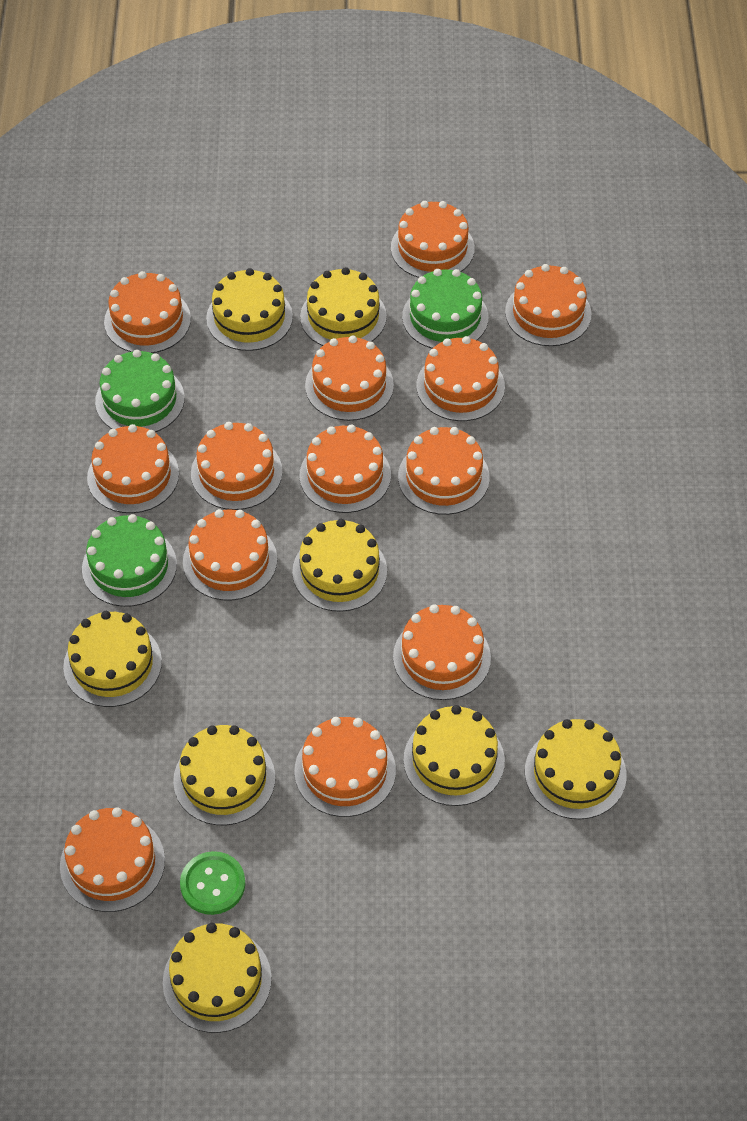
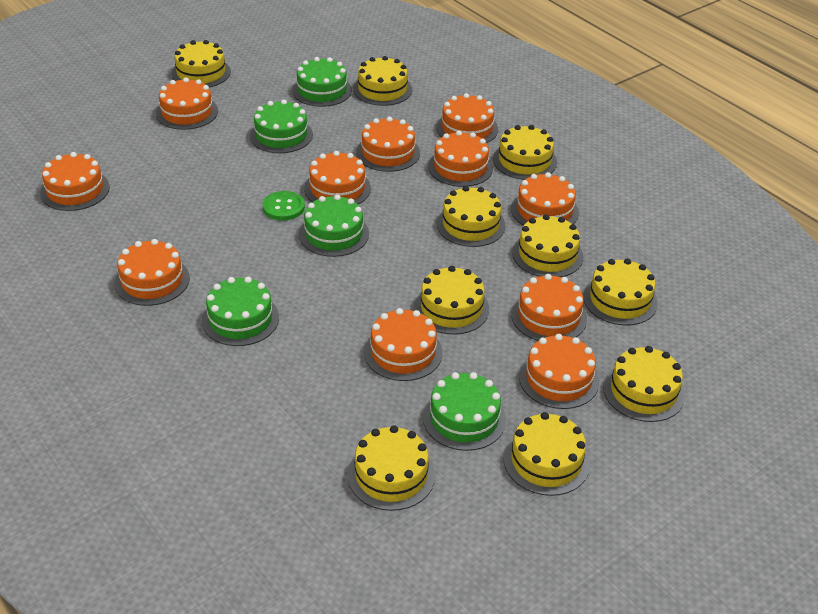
green cake: [82,514,177,607] [95,350,185,432] [402,269,488,349] = 3 -> [202,277,279,346] [250,100,313,153] [292,57,352,107] [299,194,369,257] [423,372,506,451] = 5
orange cake: [60,807,165,912] [87,424,179,513] [104,271,191,353] [183,509,277,601] [191,422,282,510] [294,717,396,817] [299,424,391,513] [305,335,394,421] [391,201,475,278] [393,604,491,700] [398,427,490,515] [416,336,505,421] [505,264,591,346] = 13 -> [40,152,110,211] [115,239,190,306] [156,77,218,130] [304,151,371,204] [356,116,420,172] [364,308,443,381] [428,131,493,187] [436,93,498,143] [511,172,579,226] [511,274,587,341] [519,334,599,409] = 11
yellow cake: [63,611,162,707] [163,923,272,1033] [173,725,275,825] [206,268,293,351] [292,519,387,612] [300,267,387,346] [404,705,505,806] [525,719,627,819] = 8 -> [172,40,231,87] [348,425,435,511] [353,56,412,106] [414,266,489,335] [437,186,506,247] [493,125,557,180] [503,412,590,496] [512,214,583,277] [583,258,658,326] [603,346,685,422] = 10

